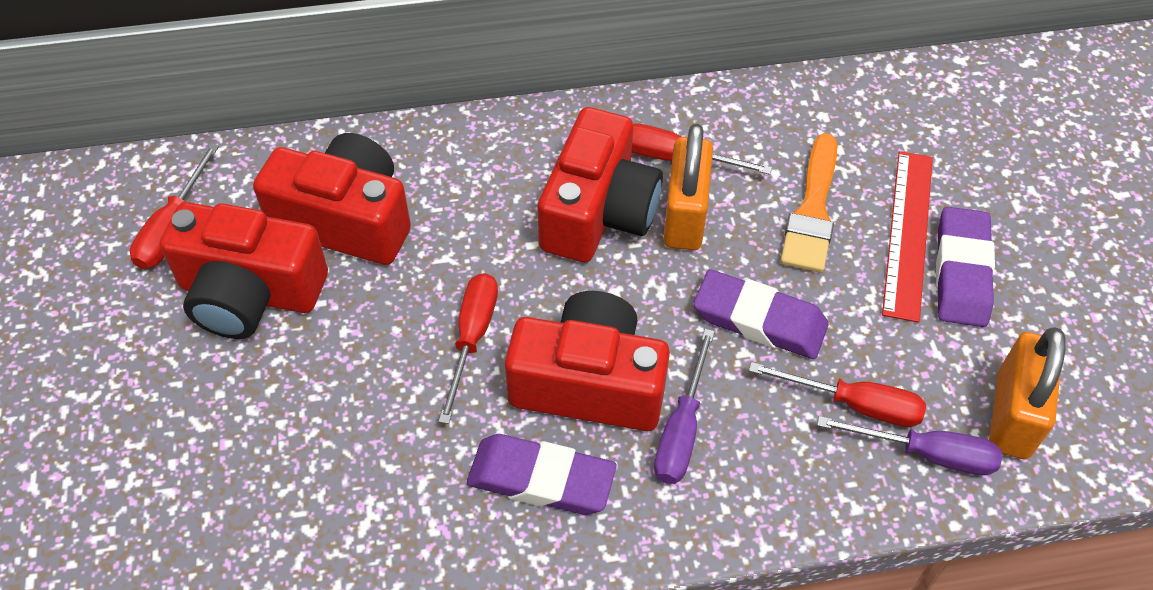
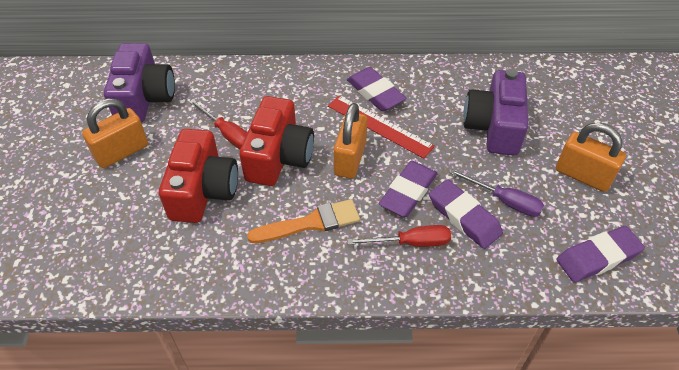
orange padlock: [663,124,713,250] [989,328,1066,459] = 2 -> [82,98,148,168] [334,103,367,179] [556,123,626,192] = 3
purple camera: none = 0 -> [104,43,175,123] [463,69,529,156] = 2
purple eraser: [467,434,616,515] [693,269,829,359] [936,207,995,327] = 3 -> [347,67,407,111] [379,161,438,217] [429,180,503,249] [557,226,645,283] = 4
purple screwdriver: [654,329,715,484] [817,416,1002,475] = 2 -> [449,169,544,217] = 1
red camera: [160,202,328,339] [253,133,411,265] [505,291,670,431] [538,107,663,262] = 4 -> [159,129,238,223] [239,96,314,186] = 2
red screwdriver: [130,144,219,269] [439,273,498,424] [632,123,772,175] [749,362,926,427] = 4 -> [189,99,247,149] [347,225,451,247] = 2

